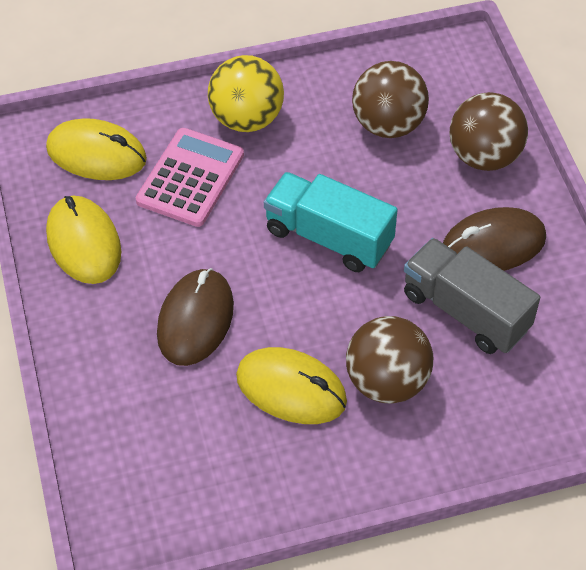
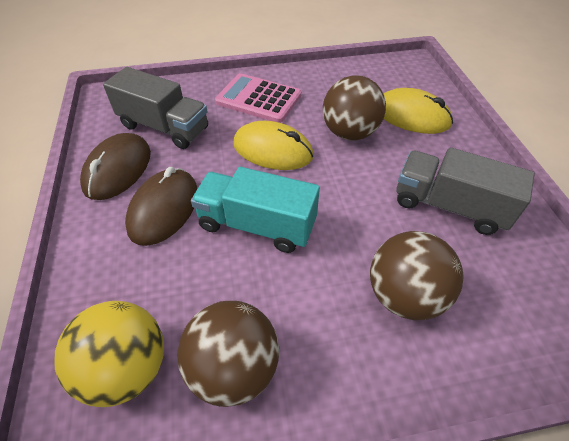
grey truck: [404,238,540,354] = 1 -> [103,67,208,149] [397,147,535,235] = 2
yellow mouse: [46,118,147,180] [46,196,121,284] [236,347,347,424] = 3 -> [233,121,314,170] [384,88,453,134] = 2

